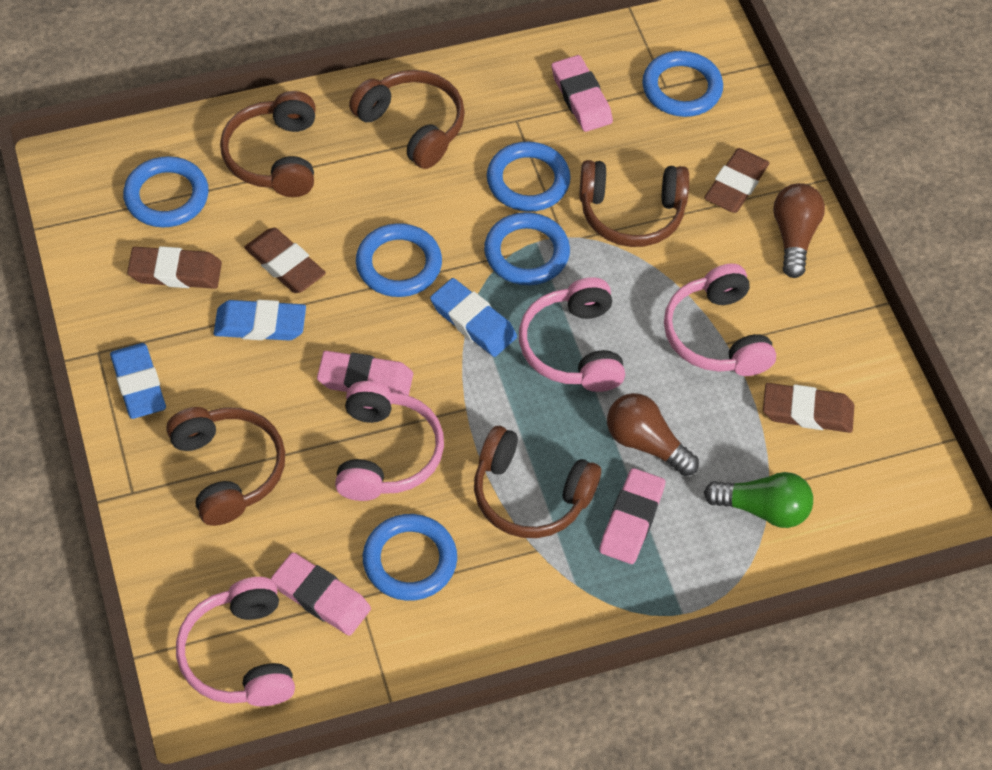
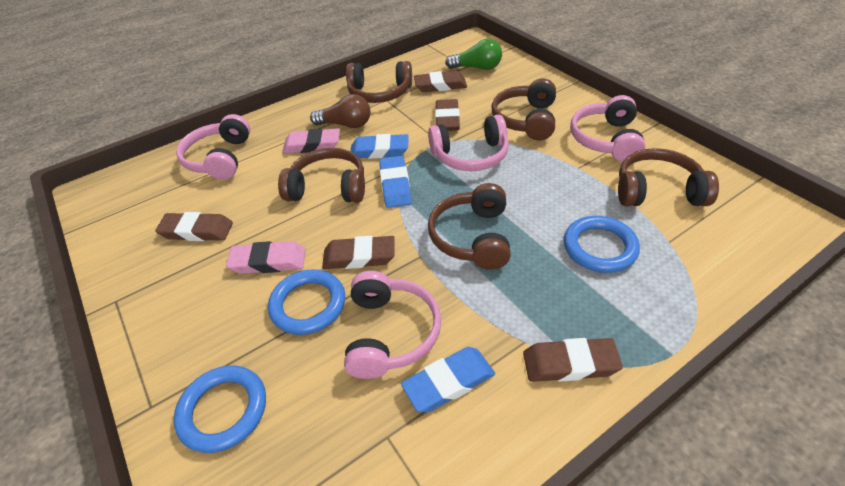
blue ring: [123,156,209,227] [356,223,442,297] [363,514,457,601] [484,212,570,285] [487,142,571,212] [642,51,723,117] = 6 -> [174,365,266,453] [268,269,345,335] [564,216,640,273] = 3
brown eraser: [127,246,222,289] [244,228,326,293] [704,148,769,213] [763,383,854,433] = 4 -> [155,212,233,241] [322,236,395,269] [414,71,467,92] [435,99,460,131] [523,338,623,382] = 5
brown light bulb: [607,393,699,476] [773,183,825,278] = 2 -> [310,94,370,128] = 1
pink eraser: [271,552,371,636] [317,351,413,395] [551,55,613,132] [599,468,665,564] = 4 -> [226,241,306,274] [282,128,340,153] = 2

